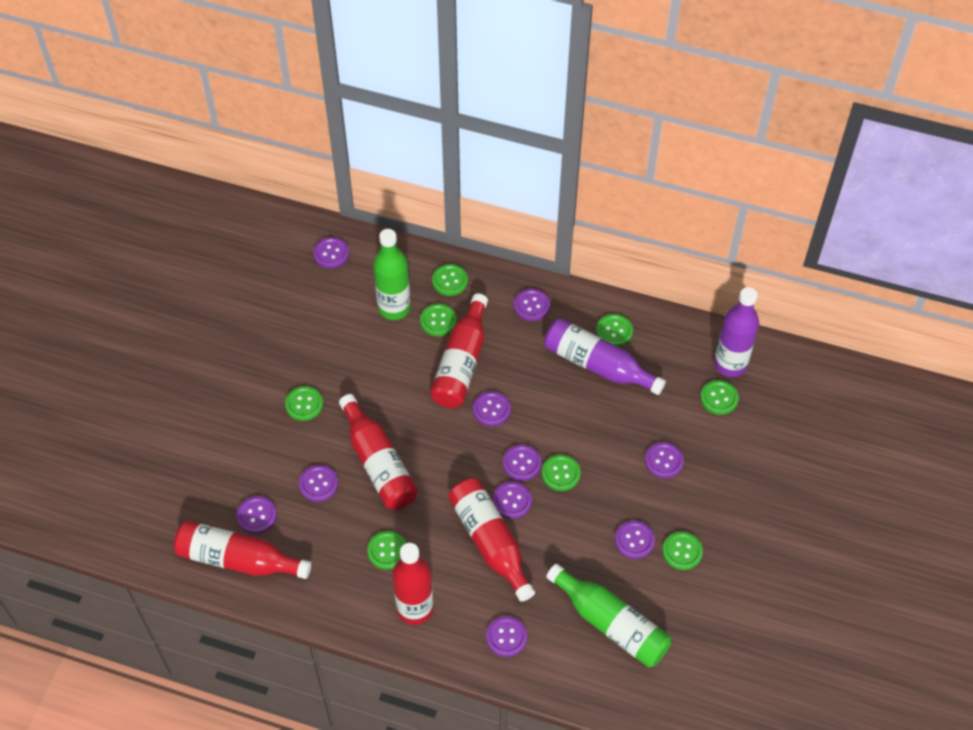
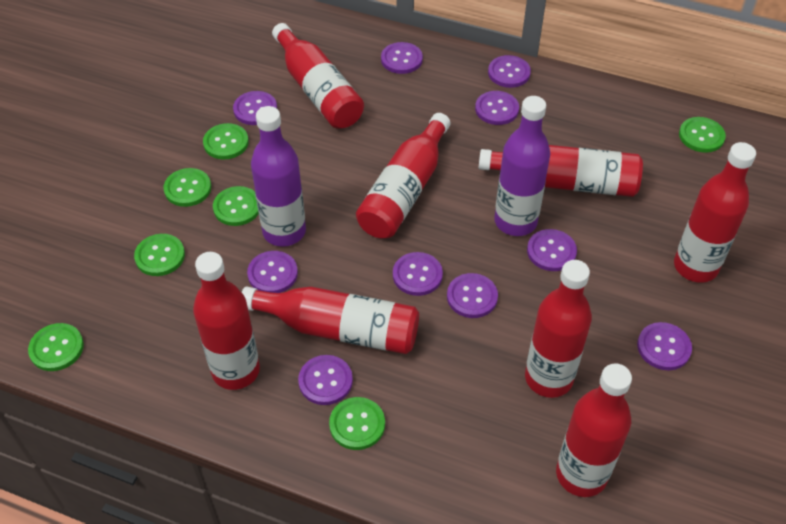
green bottle: [373,229,411,320] [546,564,671,667] = 2 -> none = 0
green button: [285,386,323,421] [367,531,406,570] [420,304,457,336] [432,264,468,296] [542,455,581,491] [596,314,633,347] [662,532,703,570] [700,380,739,415] = 8 -> [28,323,84,371] [134,234,185,276] [164,168,211,207] [203,123,249,159] [213,186,259,226] [329,397,385,450] [679,117,726,153] = 7
red bottle: [174,521,311,579] [339,394,418,510] [392,543,434,625] [430,293,488,408] [448,478,535,602] = 5 -> [193,252,260,390] [242,286,419,354] [272,23,364,129] [356,113,450,238] [479,145,643,197] [525,260,592,398] [556,363,632,497] [674,142,756,283] = 8

